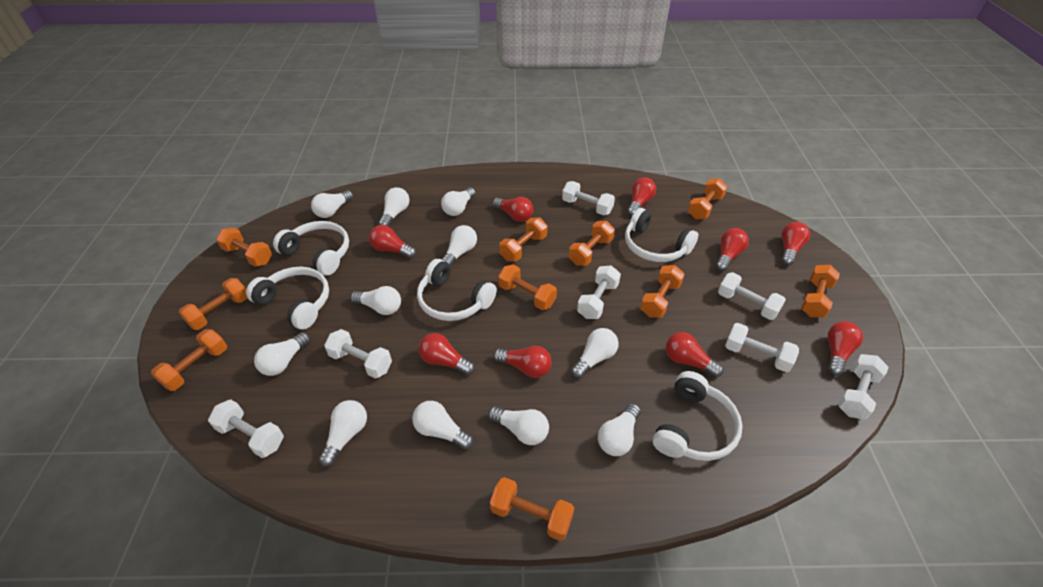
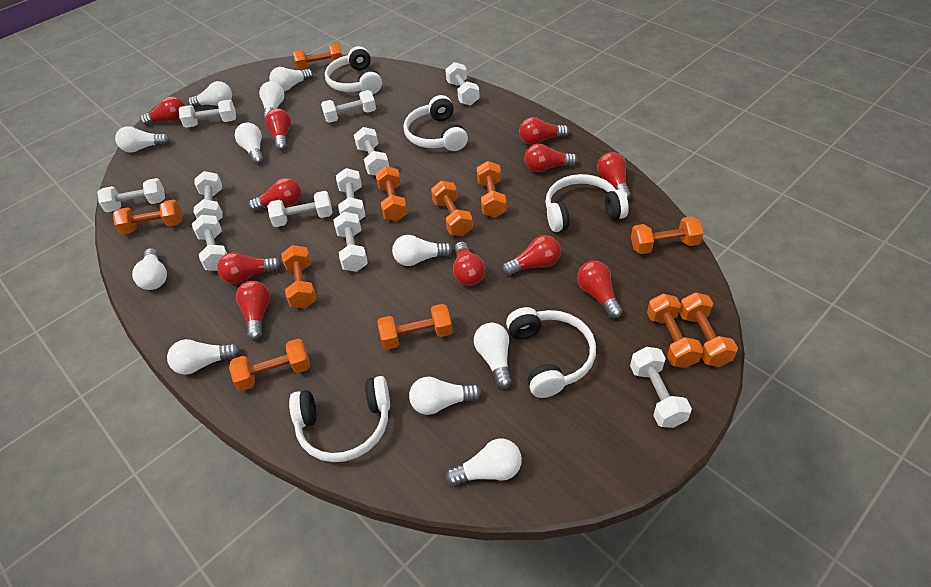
orange dumbbell: [151,329,227,391] [179,278,248,330] [216,228,272,267] [490,477,574,541] [498,264,557,310] [499,217,548,262] [569,221,615,266] [640,265,685,318] [688,178,728,219] [801,265,840,318] = 10 -> [113,199,182,235] [229,338,310,391] [281,245,316,309] [293,43,342,70] [375,166,407,221] [377,304,453,350] [431,181,473,236] [477,161,507,218] [631,216,704,254] [647,294,703,368] [679,292,738,367] = 11
red light bulb: [369,225,416,258] [419,333,475,375] [493,197,533,222] [493,346,552,378] [627,177,656,216] [666,332,723,377] [716,228,749,271] [781,222,810,265] [828,321,863,375] = 9 -> [140,96,185,125] [217,252,282,284] [236,281,270,340] [248,178,301,212] [265,108,291,151] [453,241,485,286] [502,235,561,276] [519,117,569,145] [525,144,578,172] [577,261,623,319] [597,152,631,200] = 11
white dumbbell: [208,399,284,458] [324,329,392,379] [562,181,615,215] [577,265,621,319] [718,272,786,320] [725,323,799,372] [838,354,889,420] = 7 -> [97,178,165,212] [179,100,236,128] [192,215,228,271] [194,171,222,221] [267,191,332,227] [321,90,376,123] [333,212,368,272] [336,168,365,220] [354,127,389,175] [445,62,480,106] [630,347,692,428] = 11

